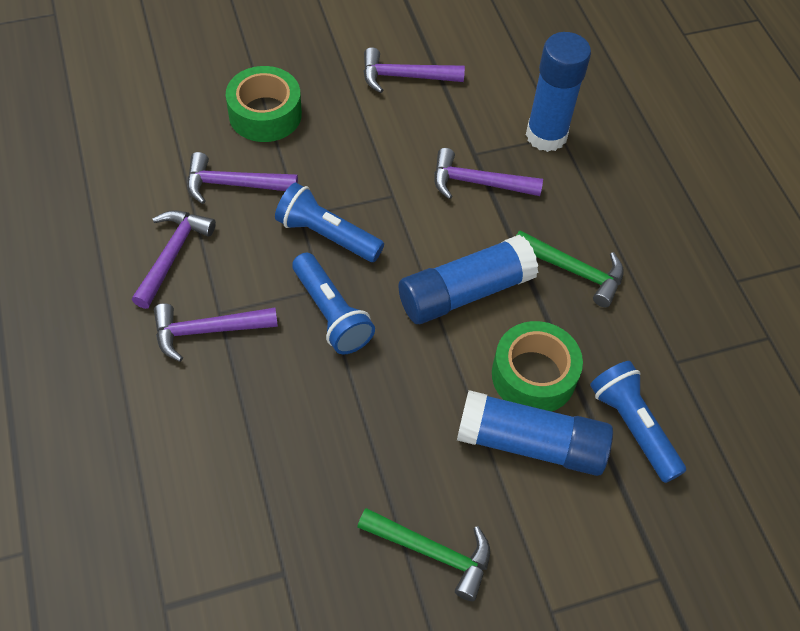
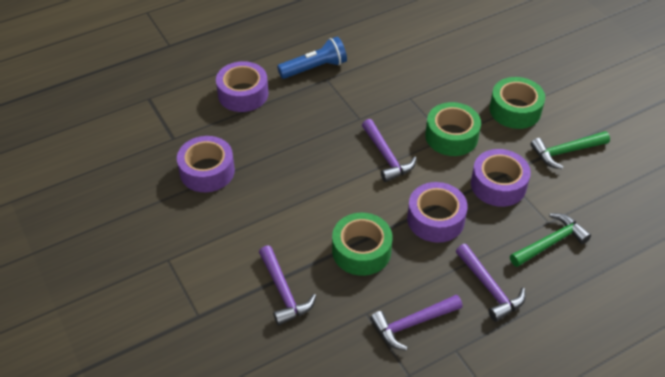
blue flashlight: [275,183,384,262] [292,253,375,354] [590,361,686,483] = 3 -> [277,37,347,79] = 1
blue glue stick: [398,235,538,324] [457,390,613,476] [526,32,591,152] = 3 -> none = 0
green tape: [226,66,302,142] [492,321,583,412] = 2 -> [332,213,392,276] [425,102,481,156] [490,77,545,129] = 3
purple hammer: [132,210,216,309] [154,303,278,362] [187,152,298,204] [364,47,465,93] [434,148,543,199] = 5 -> [259,245,316,325] [362,119,417,182] [370,295,463,351] [456,244,526,322] = 4
purple tape: none = 0 -> [177,136,235,192] [216,61,268,112] [407,182,468,243] [471,149,531,207] = 4

